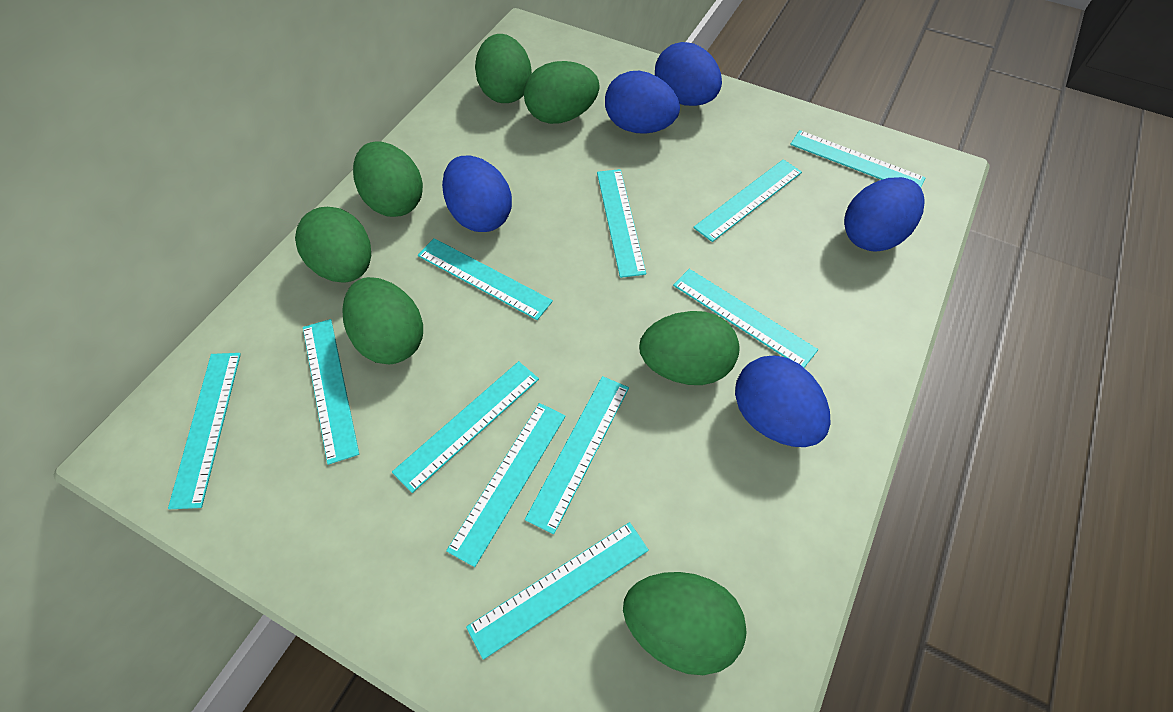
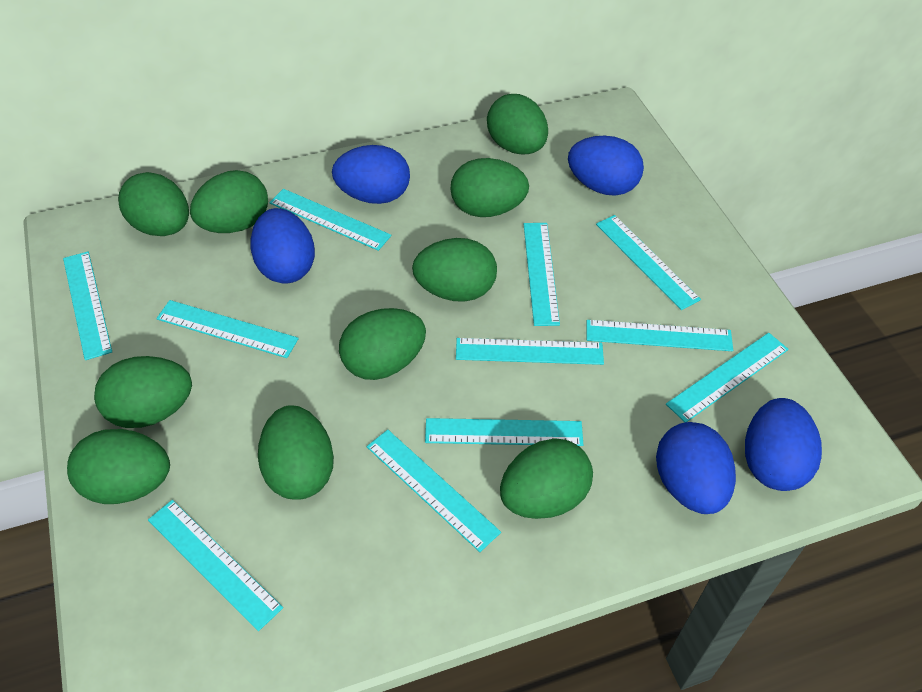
green egg: [295,207,371,283] [343,277,423,364] [353,141,423,217] [475,34,532,103] [524,61,600,124] [623,572,746,675] [639,311,739,385] = 7 -> [67,429,170,504] [94,356,192,428] [118,172,189,236] [190,170,268,233] [258,405,334,500] [339,308,426,380] [412,238,497,302] [451,158,529,217] [487,94,548,154] [500,438,593,519] = 10

